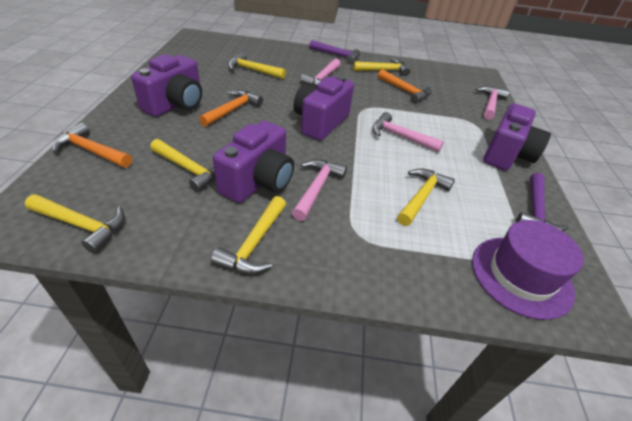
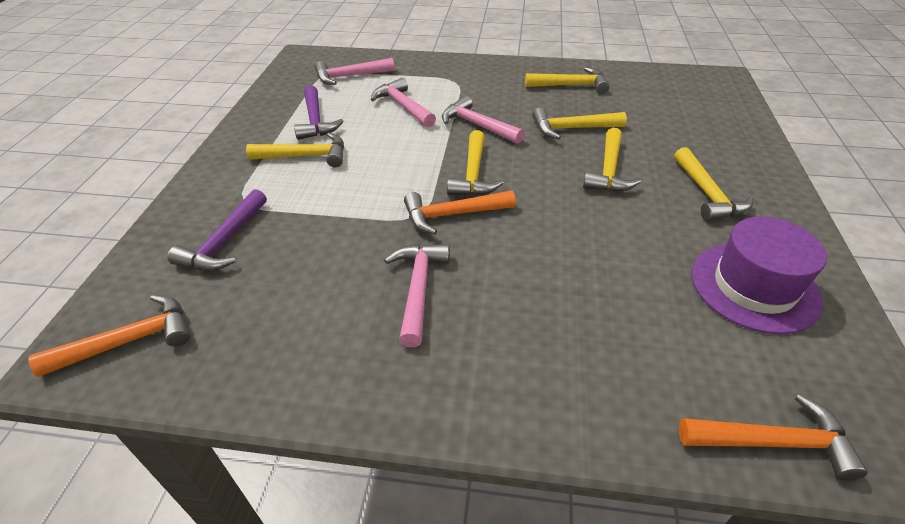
purple camera: [131,54,202,117] [213,120,294,203] [294,75,354,140] [483,103,551,170] = 4 -> none = 0

